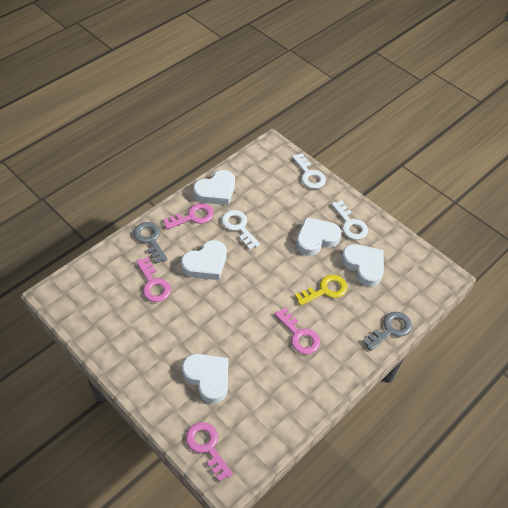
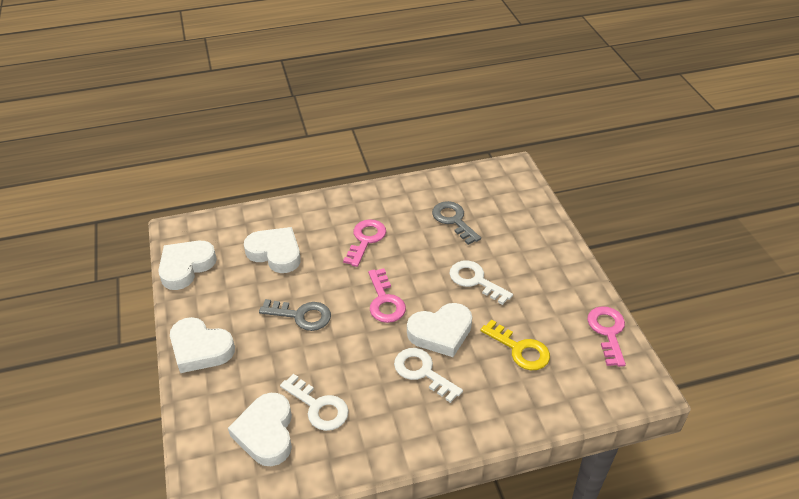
pink key: [136,257,171,302] [163,203,214,230] [186,422,233,482] [274,307,320,354] = 4 -> [343,219,386,267] [368,268,406,323] [587,306,626,367] = 3

